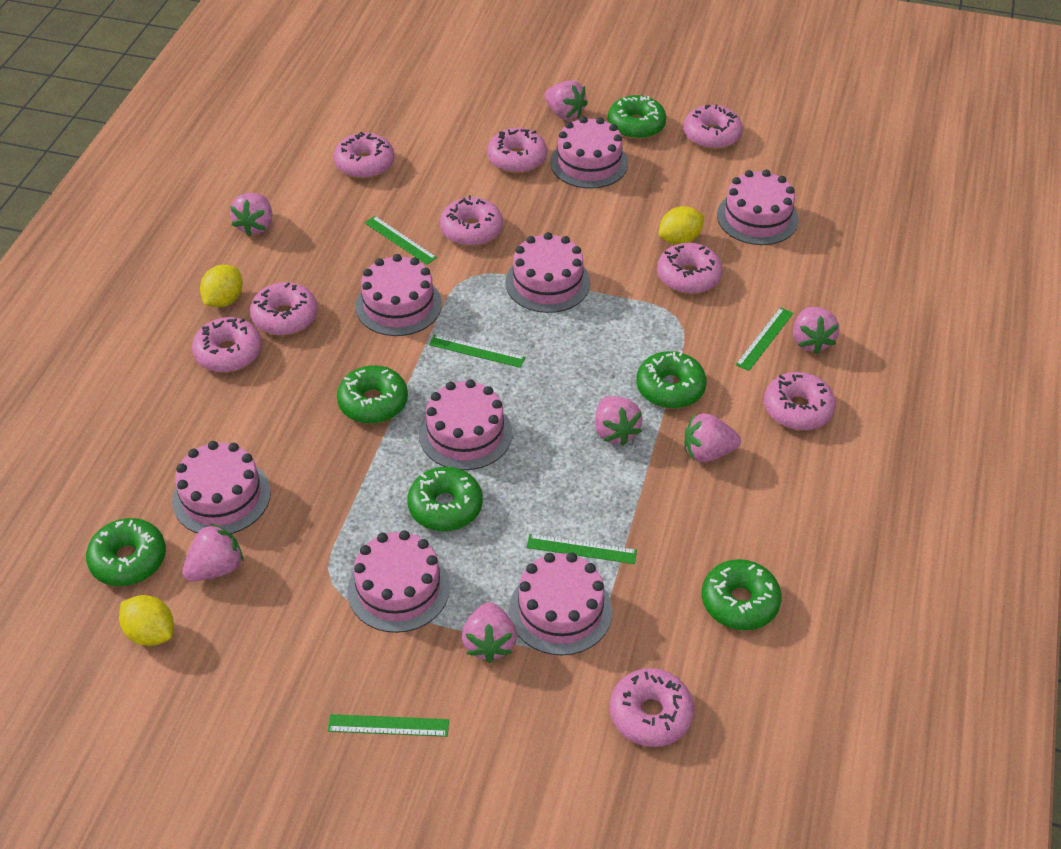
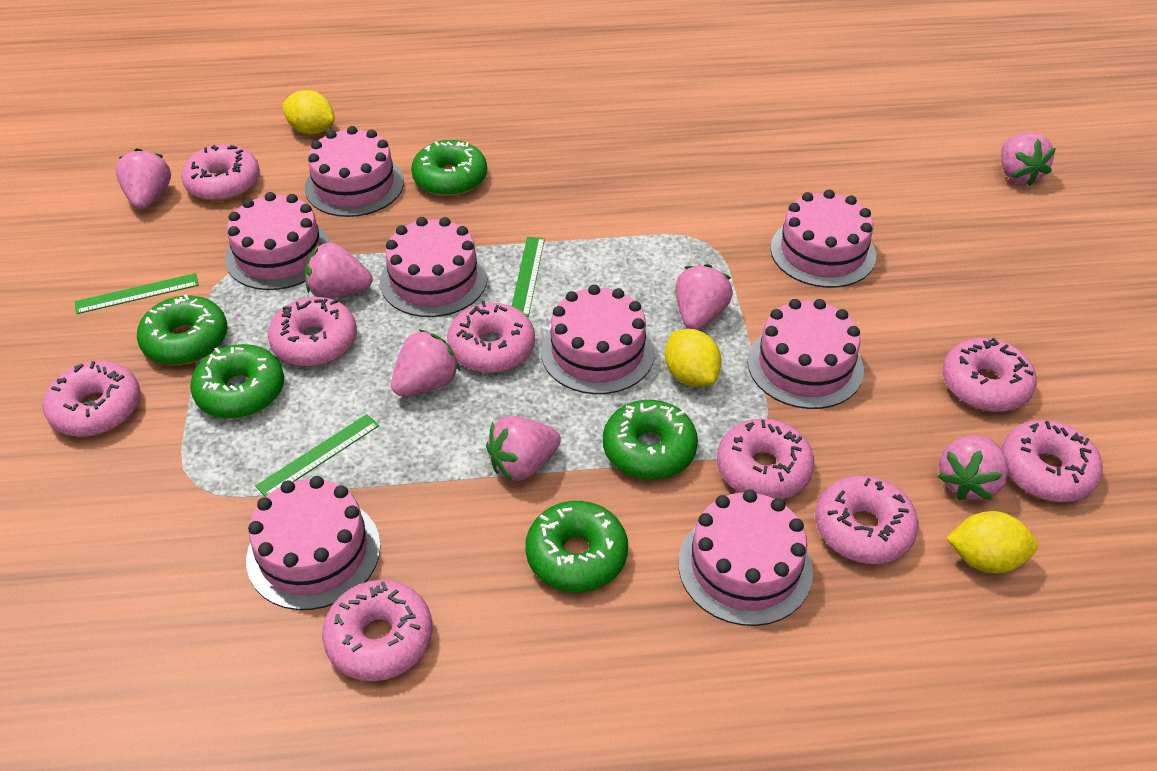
green donut: [86,518,166,586] [337,365,408,424] [407,467,483,531] [608,95,666,139] [636,351,707,409] [702,559,782,630] = 6 -> [137,294,227,365] [190,344,284,419] [411,140,487,196] [525,501,628,592] [603,400,698,480] = 5
green ruler: [327,714,449,737] [364,216,437,265] [429,334,525,368] [526,534,637,564] [736,307,793,371] = 5 -> [75,273,199,314] [255,414,379,497] [512,237,545,317] = 3

